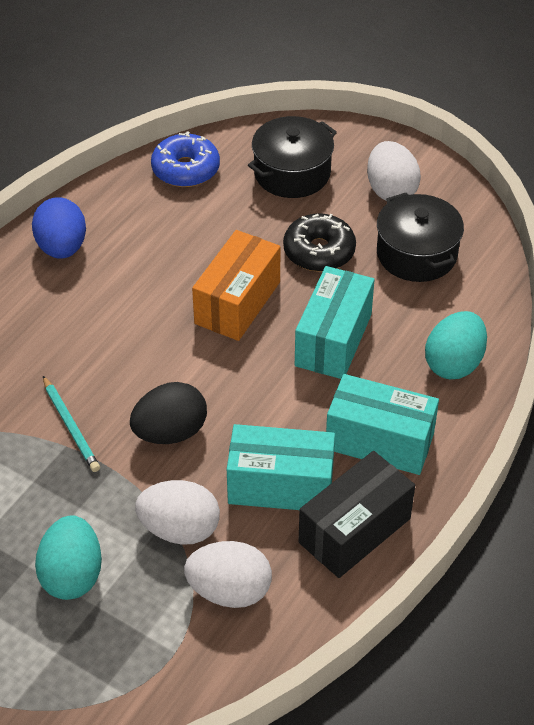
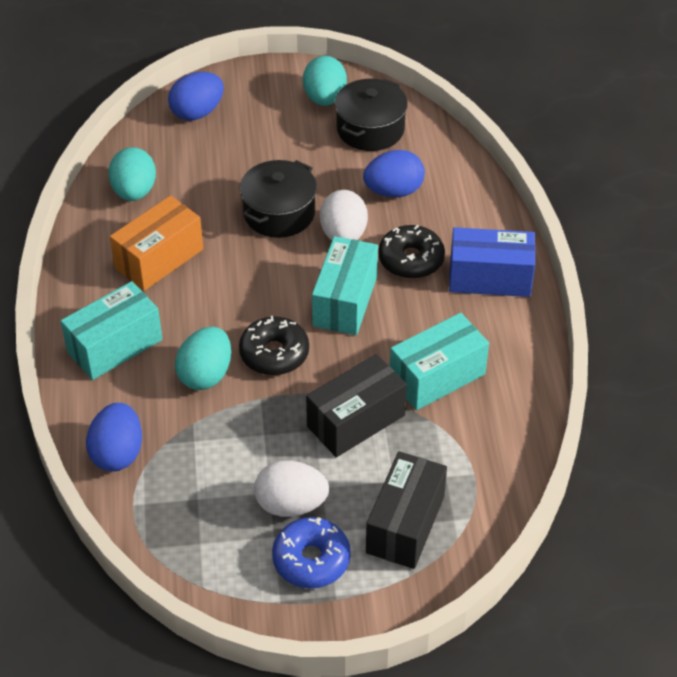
black box: [299,451,415,578] = 1 -> [306,354,407,457] [366,451,447,569] = 2
black donut: [283,213,356,272] = 1 -> [239,316,309,375] [378,225,445,279] = 2
black egg: [130,382,207,444] = 1 -> none = 0
blue box: none = 0 -> [449,227,536,297] = 1
blue egg: [32,197,86,259] = 1 -> [86,403,142,471] [168,72,224,120] [363,150,425,197] = 3
turquoise egg: [35,515,102,600] [425,311,487,379] = 2 -> [108,147,156,201] [175,327,231,390] [303,56,347,106] = 3
turquoise pencil: [43,376,100,472] = 1 -> none = 0
white egg: [135,480,220,545] [184,541,272,608] [367,141,421,201] = 3 -> [254,461,329,517] [320,190,368,241] = 2

